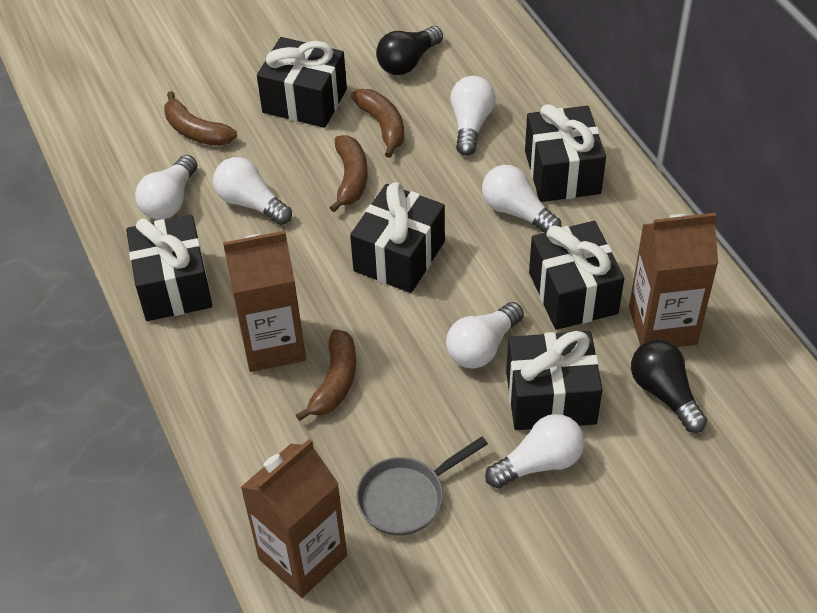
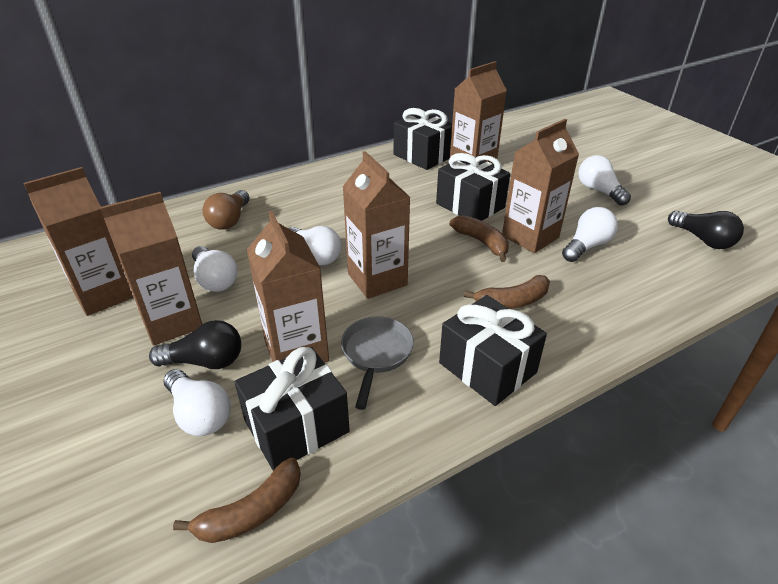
black gift: [126,215,212,321] [257,37,347,128] [350,182,445,293] [506,331,603,430] [525,104,606,202] [529,221,624,330] = 6 -> [234,347,350,471] [394,108,452,170] [436,153,510,221] [439,295,547,406] = 4
brown banana: [164,91,237,146] [296,329,356,421] [330,135,368,212] [351,89,404,158] = 4 -> [173,458,301,543] [450,215,509,262] [464,275,550,309] = 3
brown carton: [223,231,306,372] [240,438,347,598] [629,213,718,347] = 3 -> [24,167,133,316] [100,192,202,346] [247,211,329,363] [342,151,410,299] [450,61,507,165] [502,119,579,253] = 6
brown light bulb: none = 0 -> [203,190,250,230] = 1
white light bulb: [135,155,197,220] [213,157,292,225] [446,302,524,369] [450,76,496,156] [482,165,561,233] [485,414,585,488] = 6 -> [163,369,231,436] [192,246,237,292] [288,226,341,266] [562,207,618,262] [578,155,631,206] = 5

